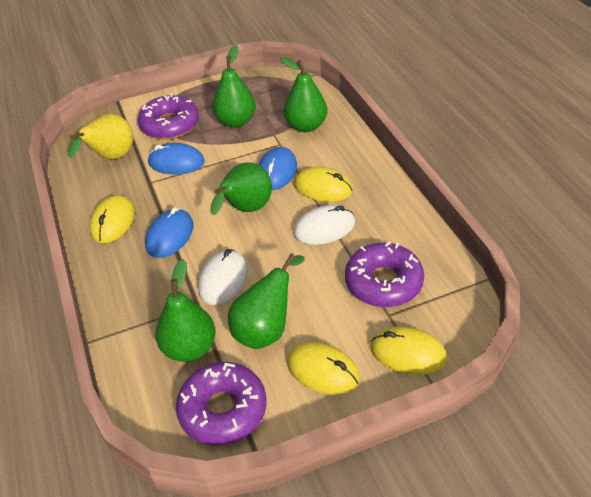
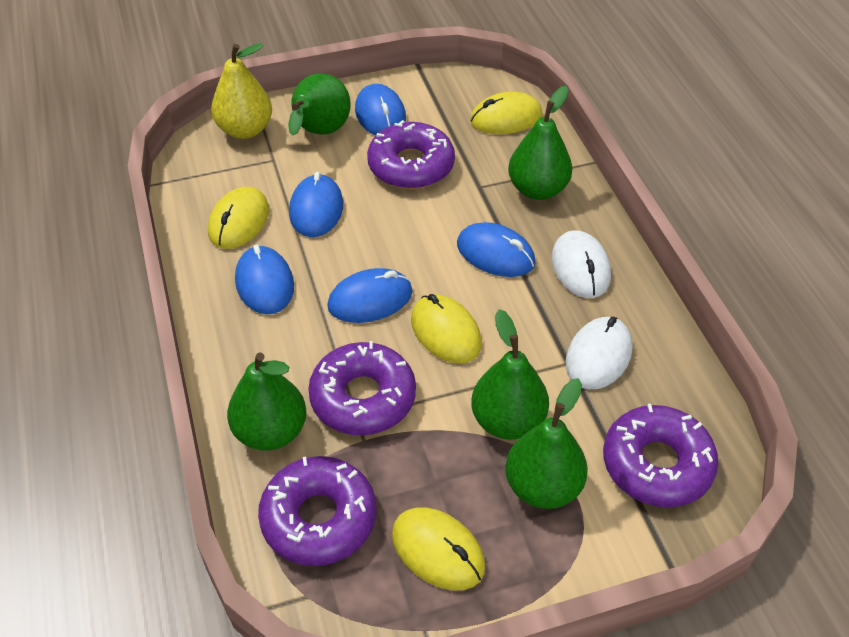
blue mouse: [145,207,193,258] [148,143,205,174] [258,147,297,190] = 3 -> [235,244,294,314] [289,172,343,237] [327,268,413,323] [355,84,406,135] [457,222,535,277] = 5
purple donut: [137,93,199,140] [176,362,266,446] [345,242,424,307] = 3 -> [258,456,376,566] [308,341,416,435] [367,120,455,189] [603,404,719,507] = 4

